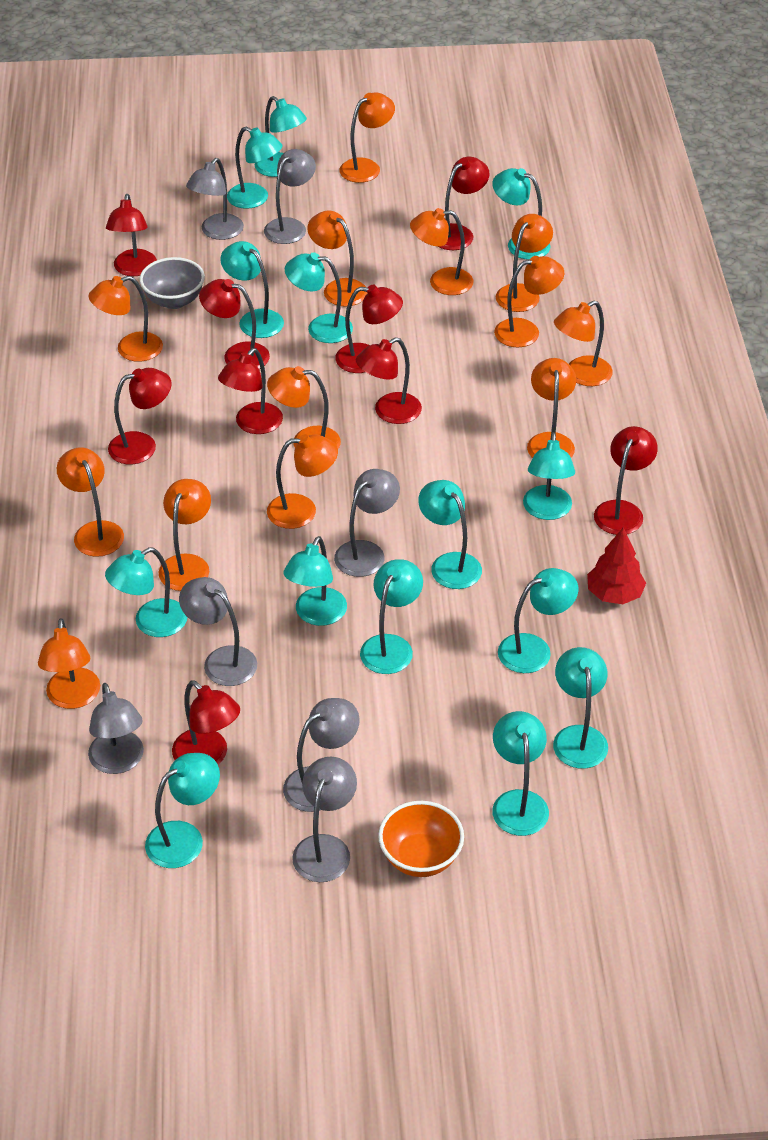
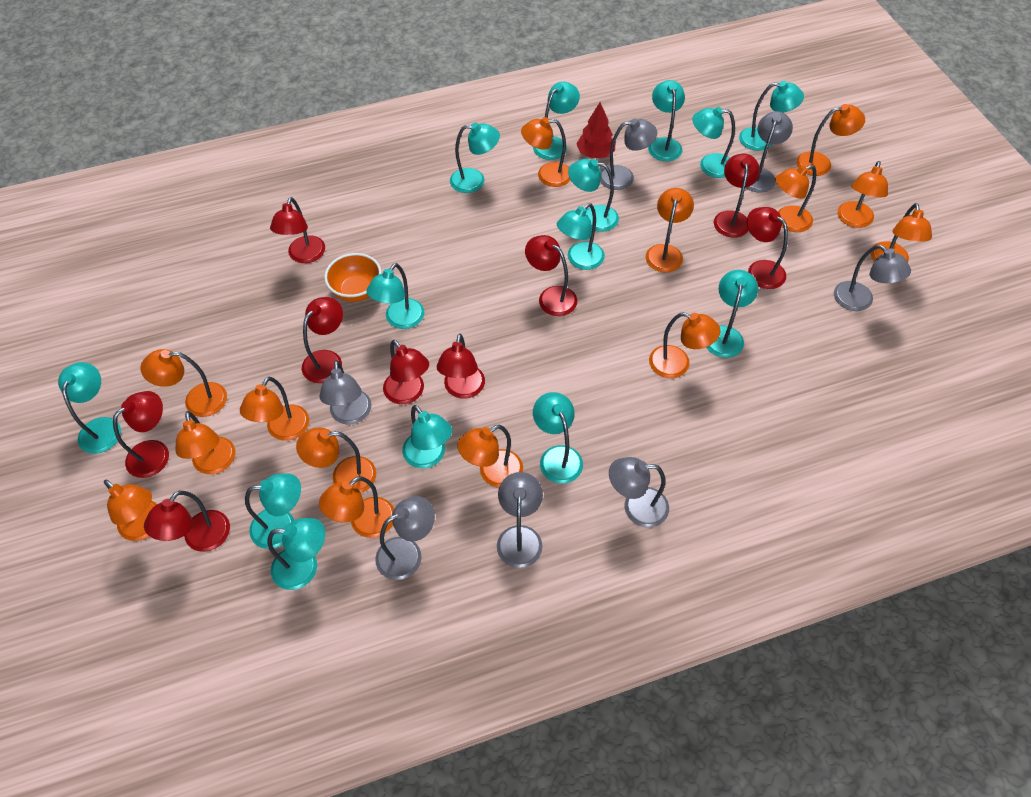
grey bowl: [140,257,205,309] = 1 -> none = 0
orange lamp: [38,618,100,709] [57,447,124,557] [89,276,163,362] [159,479,211,591] [267,366,341,449] [267,434,338,529] [307,211,367,307] [339,92,395,183] [410,208,473,295] [494,256,564,347] [496,214,553,312] [527,358,576,458] [554,301,613,386] = 13 -> [104,480,157,541] [140,349,227,417] [175,411,235,474] [240,377,309,441] [296,427,376,493] [319,476,394,538] [457,425,523,488] [521,117,570,187] [646,188,694,273] [649,312,721,378] [775,165,816,232] [796,104,865,176] [837,161,888,228] [871,203,932,262] = 14

